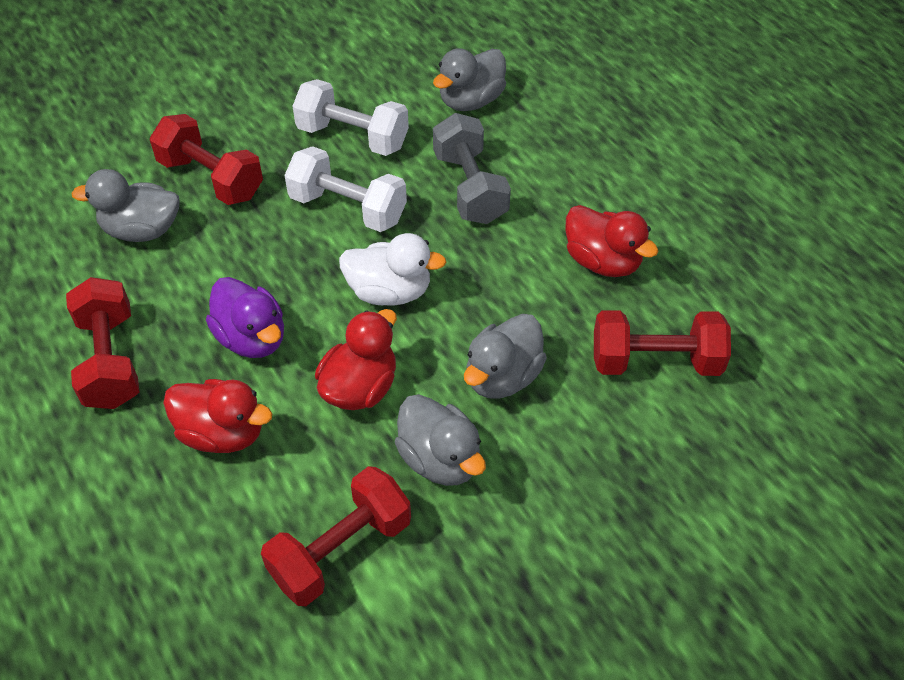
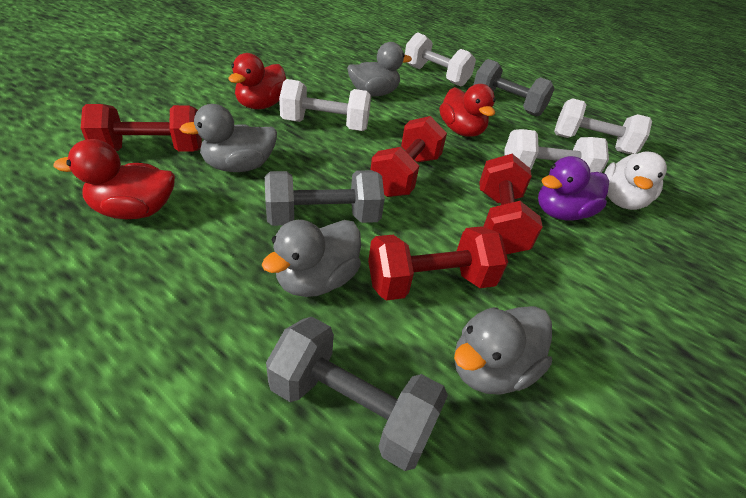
grey dumbbell: [433,113,511,224] = 1 -> [265,170,385,226] [266,317,448,471] [473,59,555,116] = 3
white dumbbell: [284,146,407,232] [293,79,409,156] = 2 -> [279,79,371,131] [405,32,476,87] [505,129,609,173] [554,98,652,154] = 4

